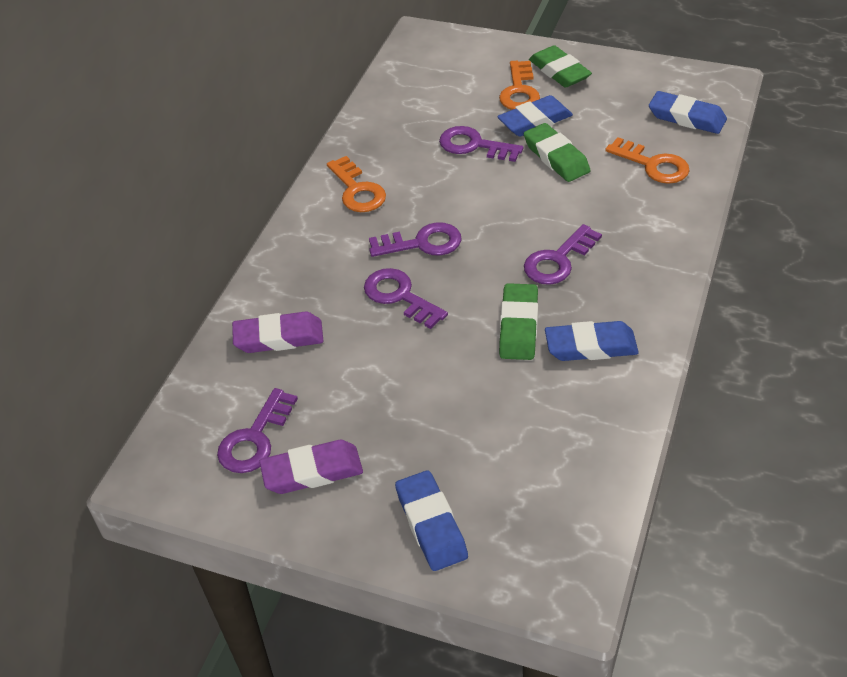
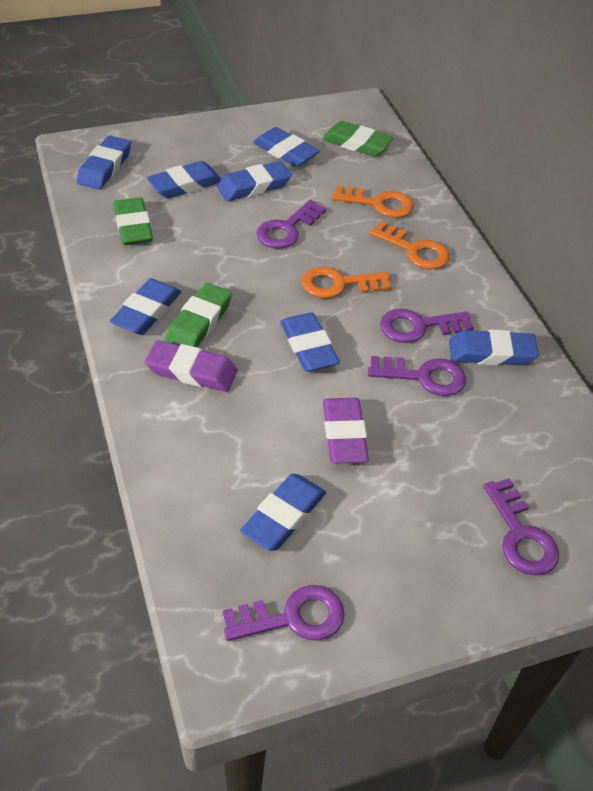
blue eraser: [395,470,468,571] [497,95,573,136] [545,321,639,361] [649,91,727,134] = 4 -> [77,136,131,190] [110,278,181,335] [147,161,221,199] [217,161,292,201] [240,474,326,551] [253,127,320,167] [281,313,340,372] [449,329,539,365] = 8

